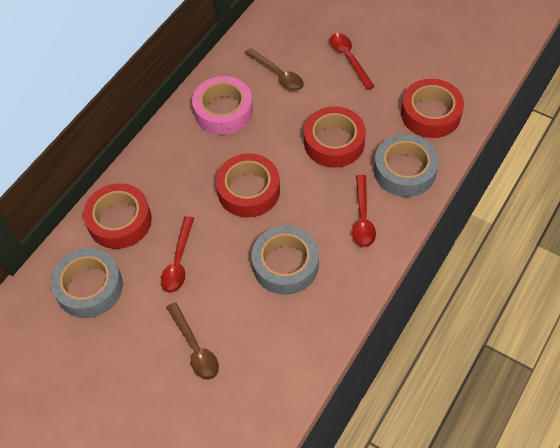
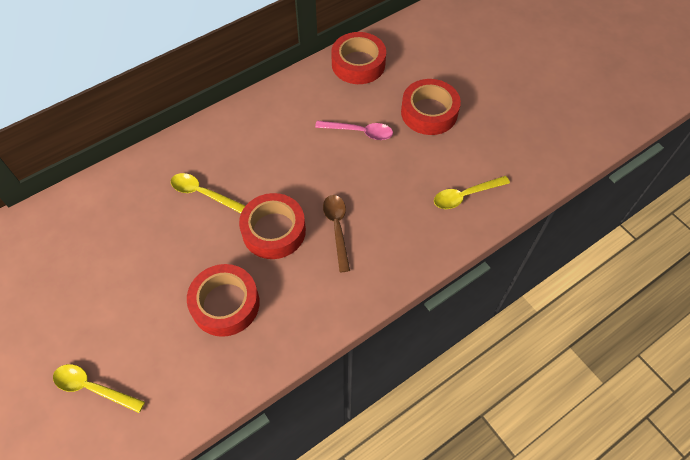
brown spoon: [166,302,219,380] [245,48,304,91] = 2 -> [323,195,350,272] = 1
grey tape: [50,248,123,318] [251,226,319,295] [374,134,439,197] = 3 -> none = 0
pink spoon: none = 0 -> [315,121,393,140] = 1
pink tape: [192,76,253,135] = 1 -> none = 0
red spoon: [161,216,194,293] [330,33,375,90] [352,175,376,247] = 3 -> none = 0
yellow spoon: none = 0 -> [53,364,145,413] [171,173,245,213] [434,176,510,209] = 3

